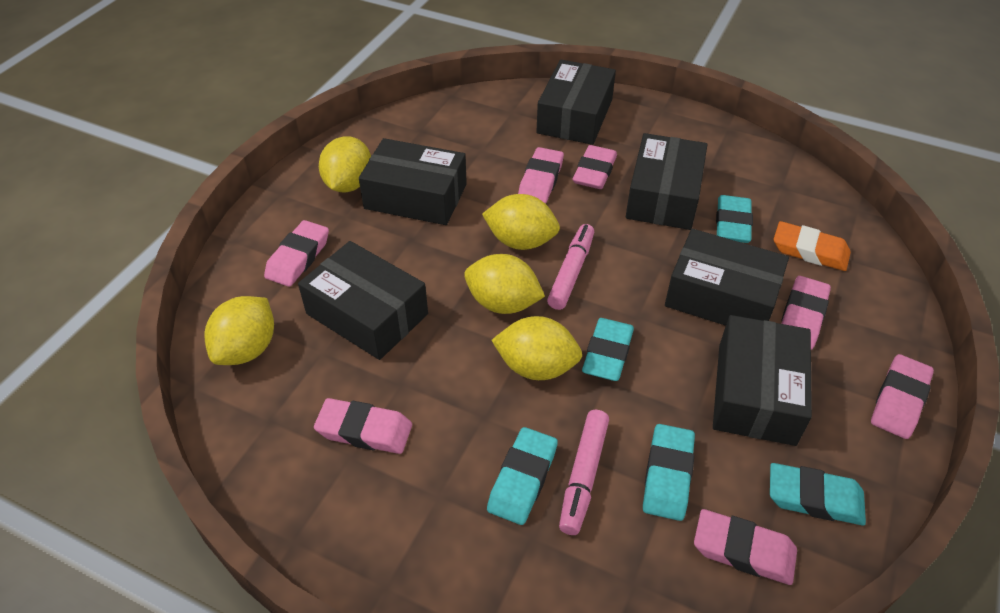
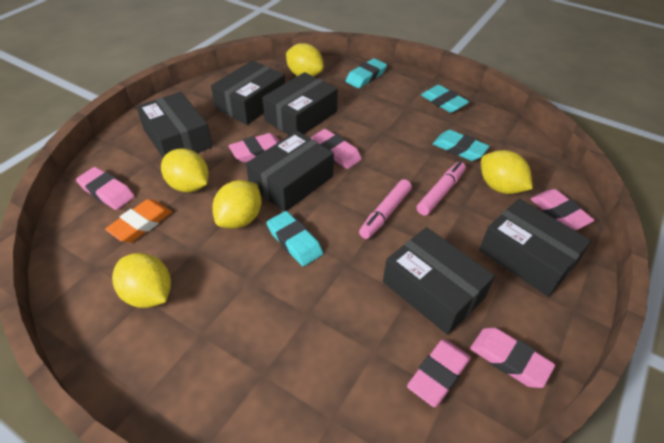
pink eraser: [264,220,329,287] [314,398,412,454] [518,147,564,204] [573,145,617,189] [694,509,797,585] [782,276,831,350] [871,354,934,439] = 7 -> [76,167,135,210] [228,133,280,163] [311,129,362,169] [407,339,471,407] [470,328,555,388] [531,189,594,230] = 6
turquoise eraser: [487,427,558,525] [582,318,634,381] [643,424,695,521] [716,195,753,243] [770,463,866,525] = 5 -> [267,211,323,267] [345,58,387,88] [421,85,469,113] [433,130,490,161] = 4

